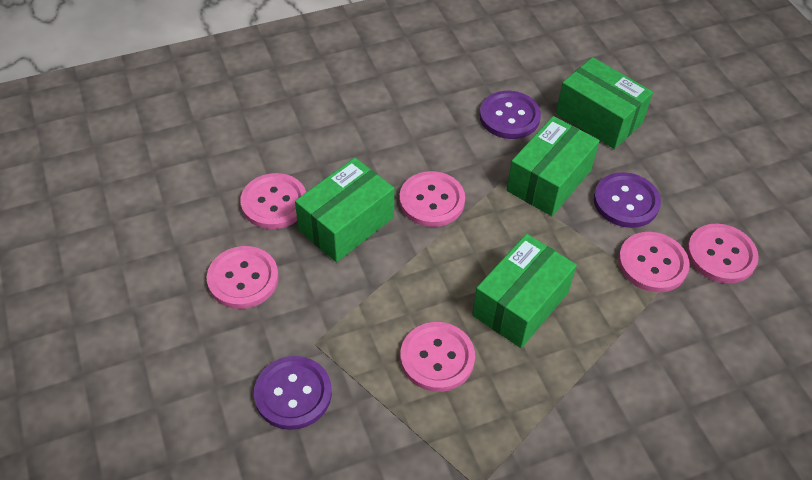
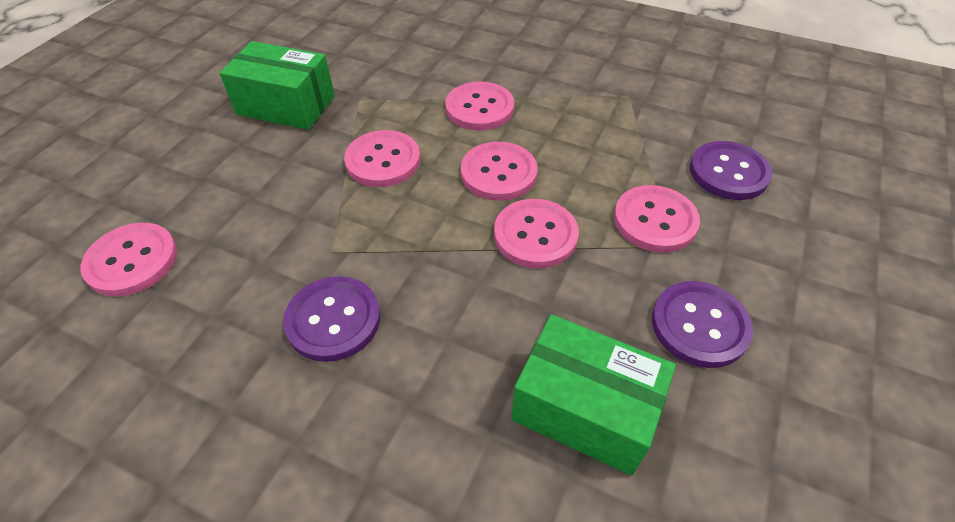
green box: [295,158,394,262] [472,234,577,348] [507,116,600,216] [556,57,653,149] = 4 -> [220,41,335,130] [512,314,676,476] = 2

